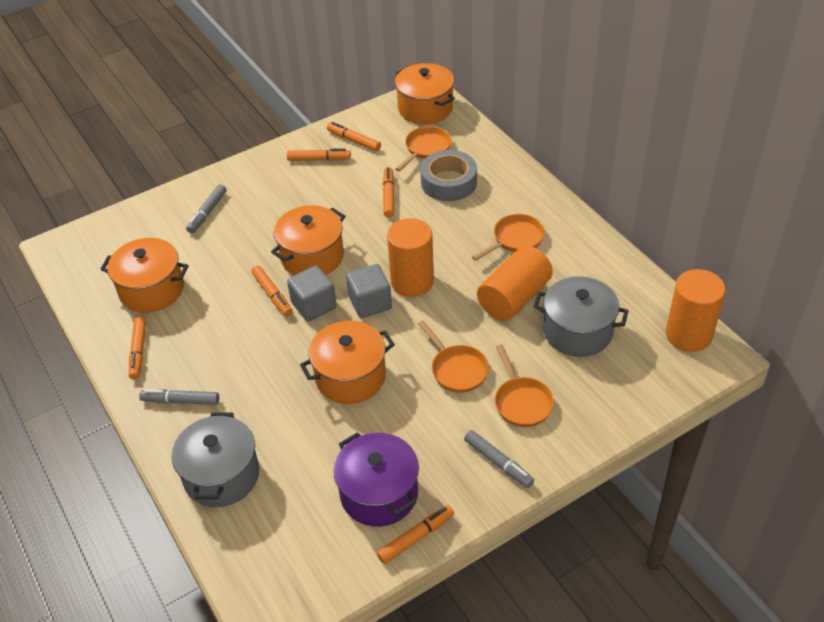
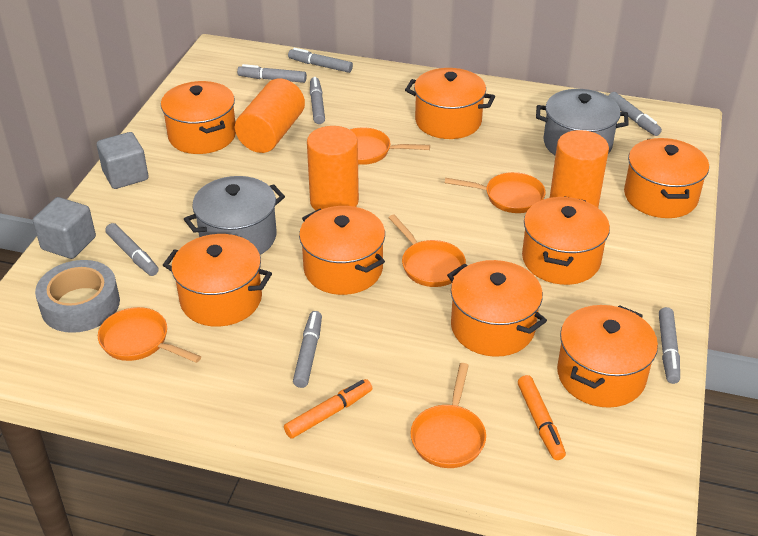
grey marker: [139,389,219,405] [186,184,227,233] [464,430,534,488] = 3 -> [105,223,159,276] [237,64,307,83] [288,48,353,73] [293,311,322,388] [310,77,325,124] [608,92,662,136] [659,307,680,384] = 7
orange marker: [129,316,146,379] [251,265,292,316] [287,148,351,161] [327,122,381,151] [377,505,454,564] [383,167,395,217] = 6 -> [284,379,372,439] [518,375,566,460] = 2
orange pan: [395,126,452,172] [418,321,489,393] [472,214,545,261] [495,345,554,427] = 4 -> [98,307,201,363] [349,127,430,165] [389,214,466,287] [410,363,486,468] [445,172,546,213] = 5
orange pot: [101,238,189,313] [271,205,345,275] [300,321,395,404] [395,63,455,124] = 4 -> [161,81,236,154] [163,234,272,327] [299,206,385,295] [405,68,495,139] [447,260,547,357] [522,196,610,285] [557,305,658,408] [624,138,709,218] = 8
purple pot: [334,432,419,527] = 1 -> none = 0

